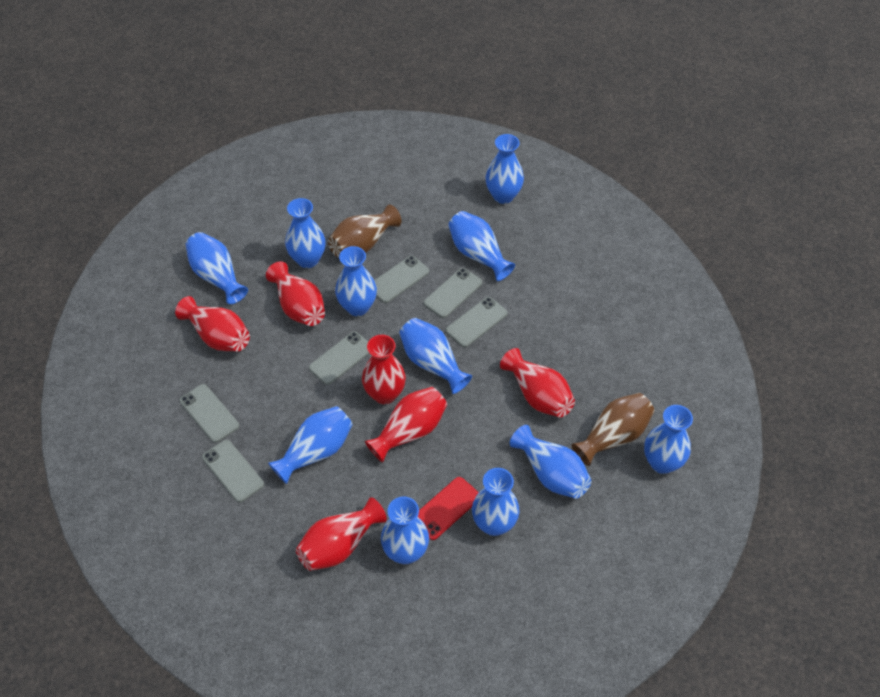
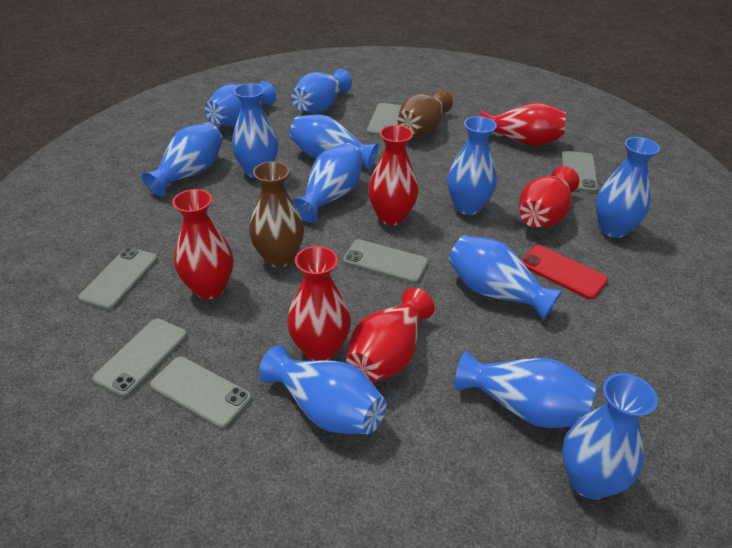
blue vase: [185,232,248,304] [268,406,353,484] [285,198,326,268] [335,246,377,316] [381,496,429,564] [399,318,472,394] [448,211,515,281] [472,468,519,536] [485,134,524,204] [510,425,592,499] [644,405,693,474] = 11 -> [142,122,223,197] [205,81,276,127] [232,83,278,178] [259,345,386,434] [289,115,378,170] [291,69,352,113] [292,143,363,223] [447,116,497,215] [448,235,562,320] [455,351,597,428] [562,373,658,499] [596,137,660,238] = 12

